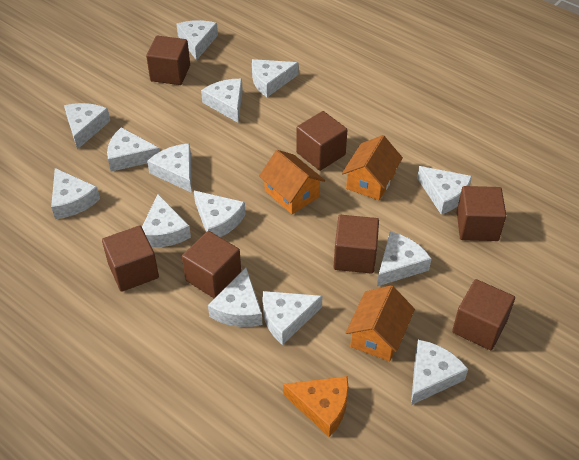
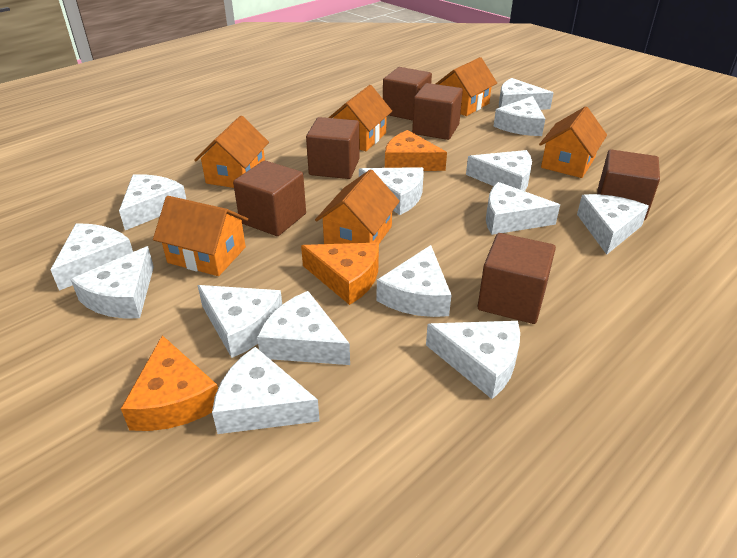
brown cube: [102,226,159,292] [146,36,190,85] [182,231,241,299] [296,111,347,171] [333,215,379,274] [452,279,515,350] [457,186,506,241] = 7 -> [233,160,306,236] [306,117,360,179] [383,67,432,121] [412,83,463,140] [478,233,556,324] [597,149,660,220] = 6
orange cheese: [283,376,348,437] = 1 -> [121,335,218,431] [301,243,379,305] [385,130,447,171] = 3
orange house: [259,150,325,214] [342,135,403,200] [346,285,415,361] = 3 -> [153,196,248,276] [194,116,269,188] [315,169,400,244] [329,85,392,151] [436,57,497,116] [539,106,607,178] = 6

